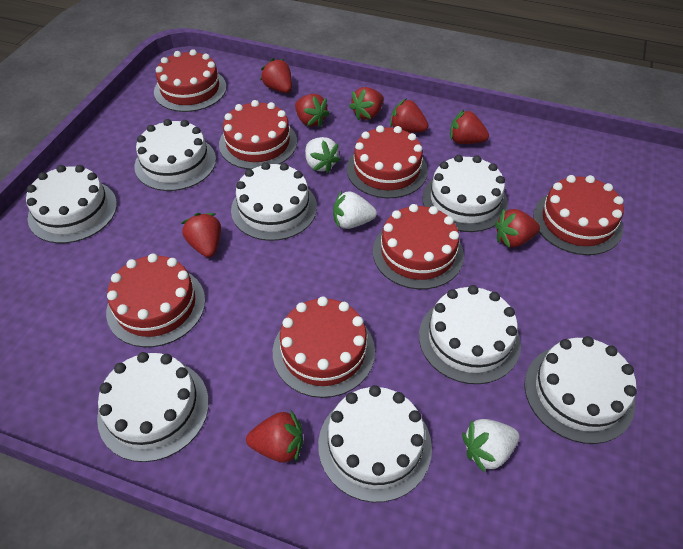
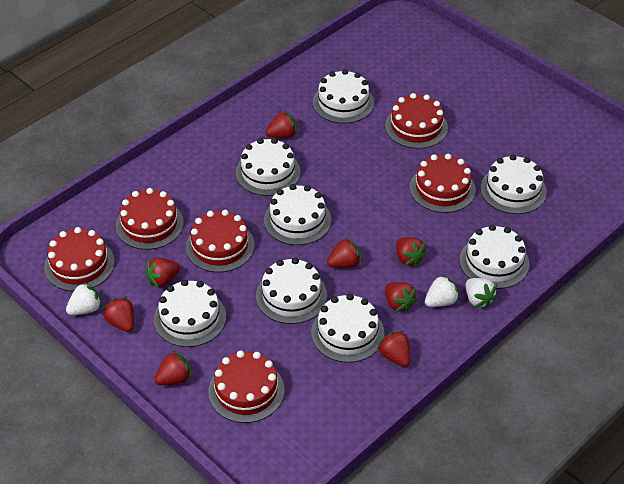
red cake: [106,254,205,347] [154,49,227,112] [219,100,297,169] [273,296,375,398] [347,125,428,198] [373,204,464,289] [533,175,624,255] = 7 -> [44,227,115,291] [116,188,184,250] [186,210,255,273] [208,350,284,423] [385,93,448,149] [410,154,476,213] = 6

